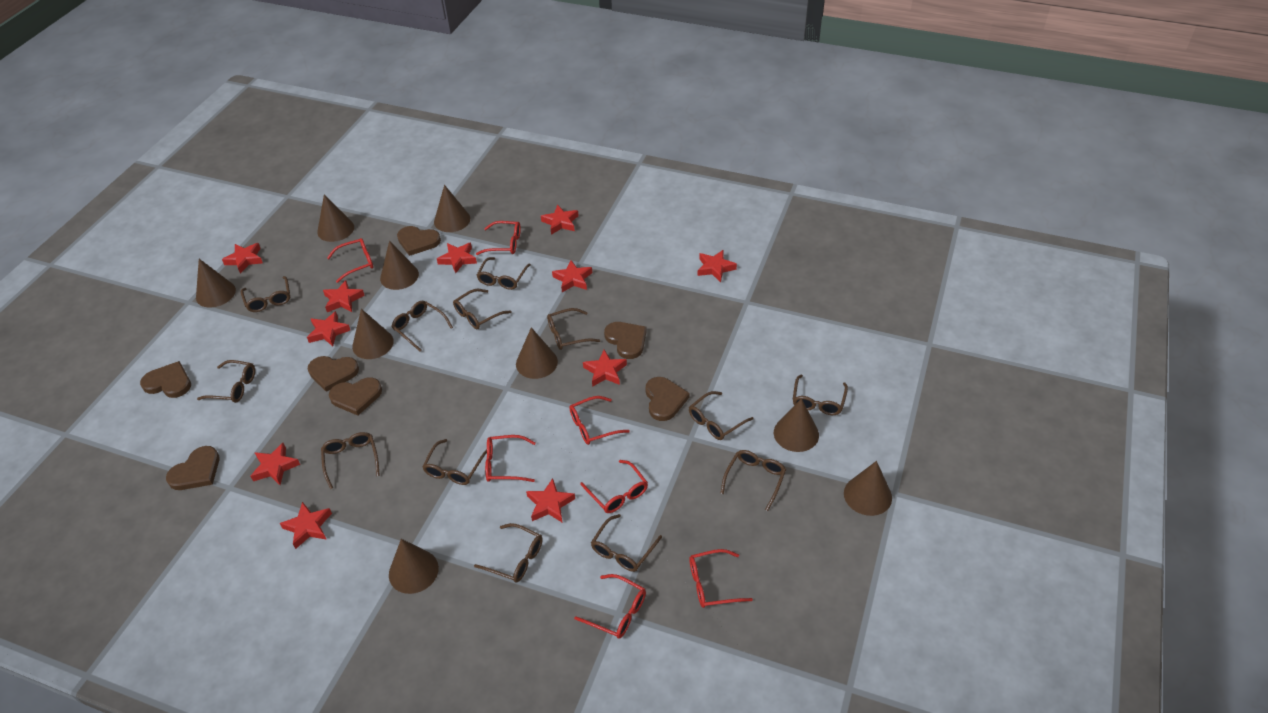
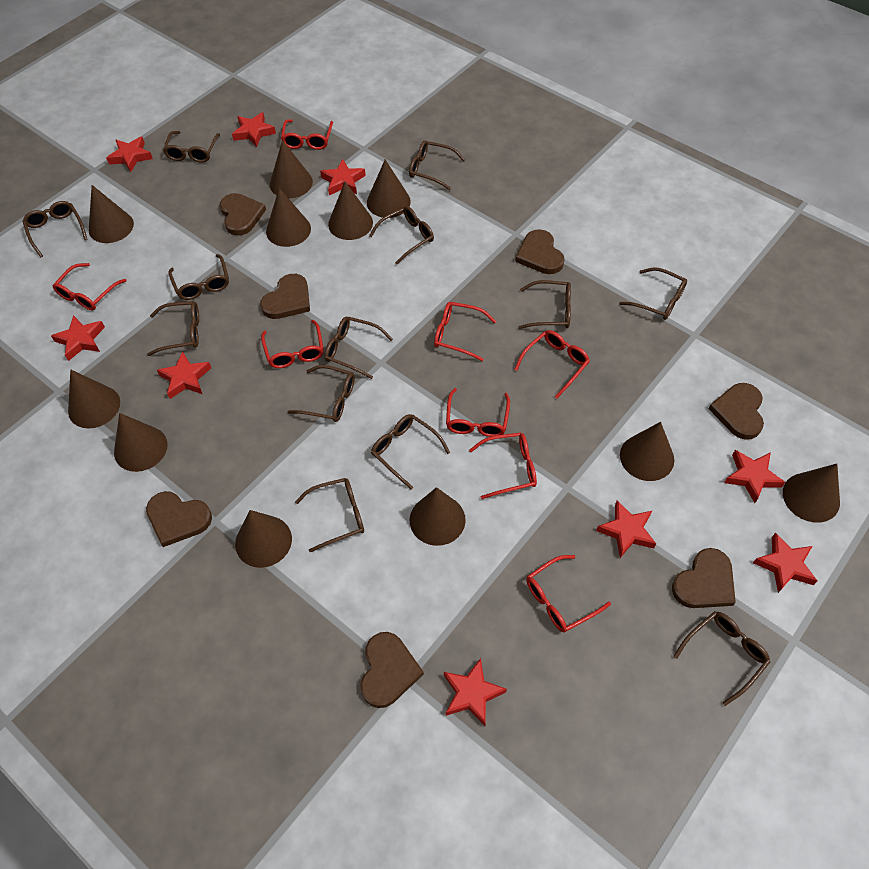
brown cone: [196,259,236,307] [317,194,354,242] [352,309,394,359] [380,241,419,290] [389,539,439,594] [434,185,470,232] [516,327,558,379] [774,398,819,452] [844,461,892,516] = 9 -> [68,370,120,428] [89,185,134,243] [114,413,168,472] [235,510,292,568] [266,188,311,247] [270,140,313,198] [328,182,373,240] [367,160,411,218] [410,487,466,546] [620,422,674,481] [783,464,840,523] = 11
red glasses: [327,238,373,283] [476,221,521,255] [485,435,536,482] [569,396,630,445] [574,574,646,638] [580,460,648,513] [690,549,753,608] = 7 -> [52,263,127,311] [261,320,324,368] [281,119,333,150] [434,302,496,361] [446,388,510,437] [469,433,537,499] [514,330,590,398] [526,555,611,632] = 8
red star: [222,243,263,274] [250,443,300,485] [280,502,332,549] [307,311,350,347] [323,280,365,312] [437,243,477,273] [526,478,575,522] [541,205,579,235] [552,260,592,292] [583,350,627,387] [698,250,737,282] = 11 -> [51,315,105,361] [106,136,153,172] [157,351,211,399] [232,112,276,147] [320,159,366,195] [444,658,507,726] [596,501,656,558] [724,450,785,503] [753,533,818,593] = 9

